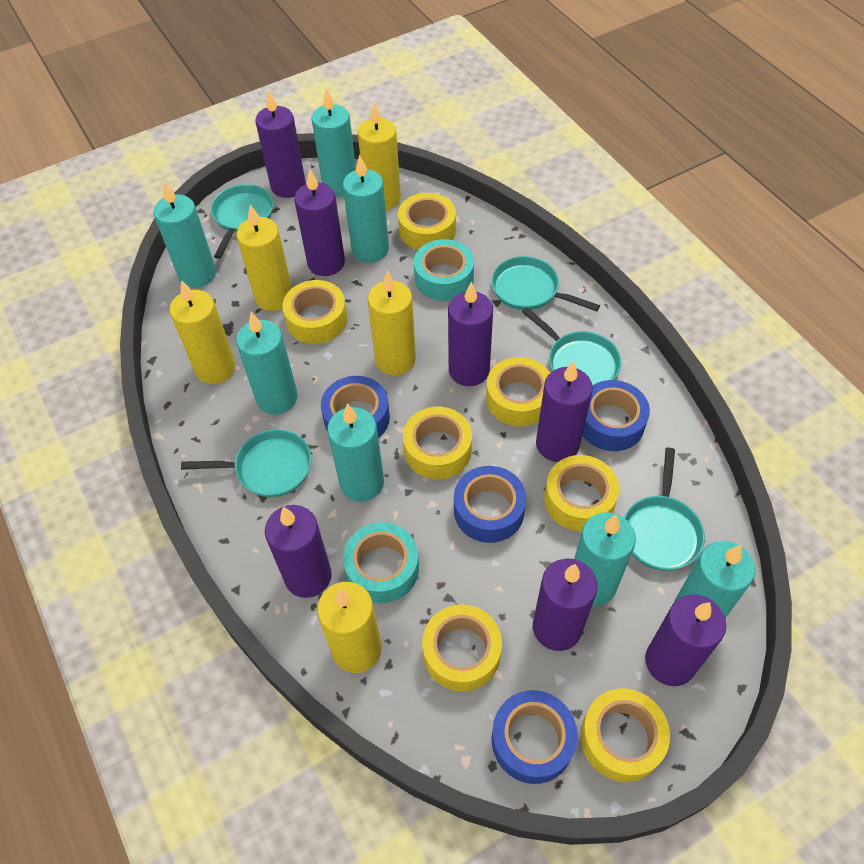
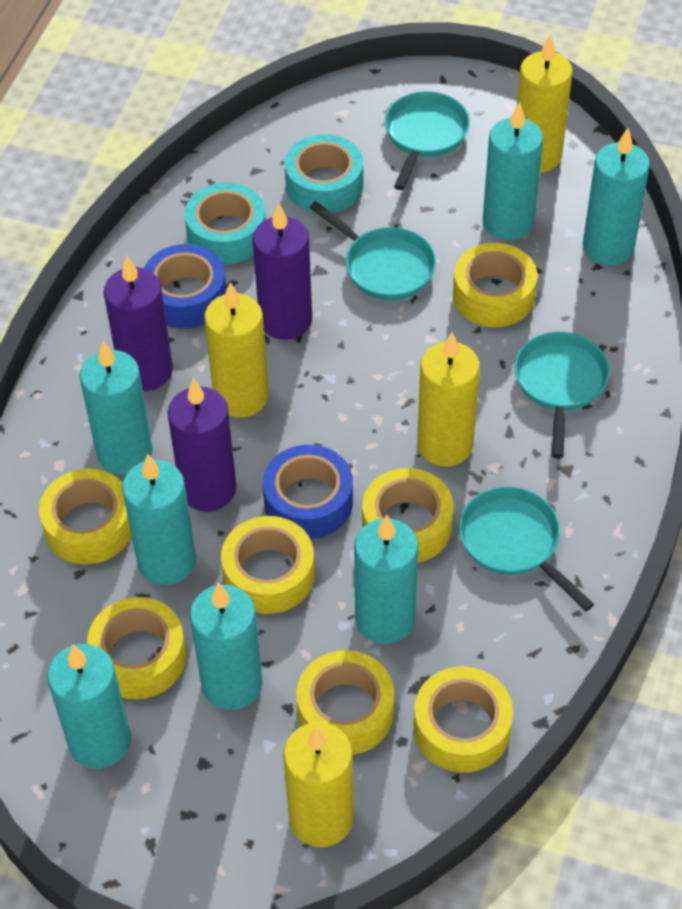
blue tape: [321,376,390,438] [454,466,526,543] [492,690,578,784] [582,380,650,451] = 4 -> [144,244,227,329] [263,445,353,539] = 2
purple candle: [255,90,306,198] [265,505,332,598] [294,169,345,276] [448,282,493,386] [533,559,597,651] [536,361,593,462] [645,594,726,686] = 7 -> [104,256,173,391] [168,378,237,512] [253,203,312,340] = 3
turquoise pan: [181,429,312,497] [211,184,273,259] [491,256,600,312] [522,307,622,385] [624,448,705,571] = 5 -> [309,201,436,300] [385,91,470,190] [459,486,594,612] [514,332,610,458] = 4
yellow candle: [169,280,236,384] [236,205,292,311] [317,582,382,673] [358,102,401,210] [368,271,416,375] = 5 -> [204,282,269,417] [283,722,354,847] [417,332,480,467] [517,34,573,173] = 4

